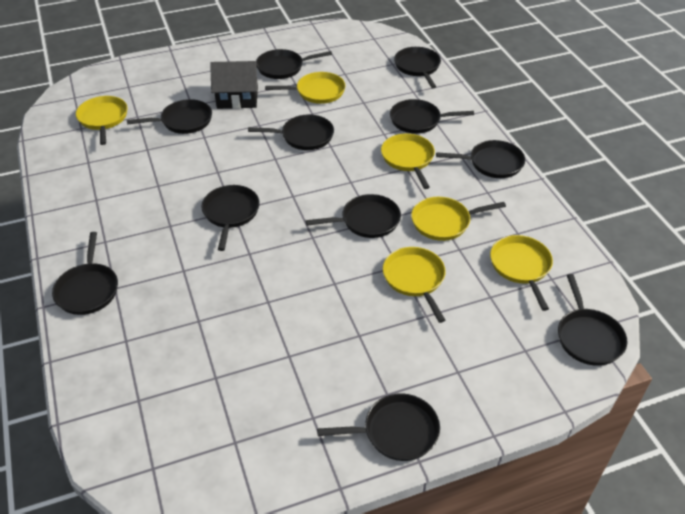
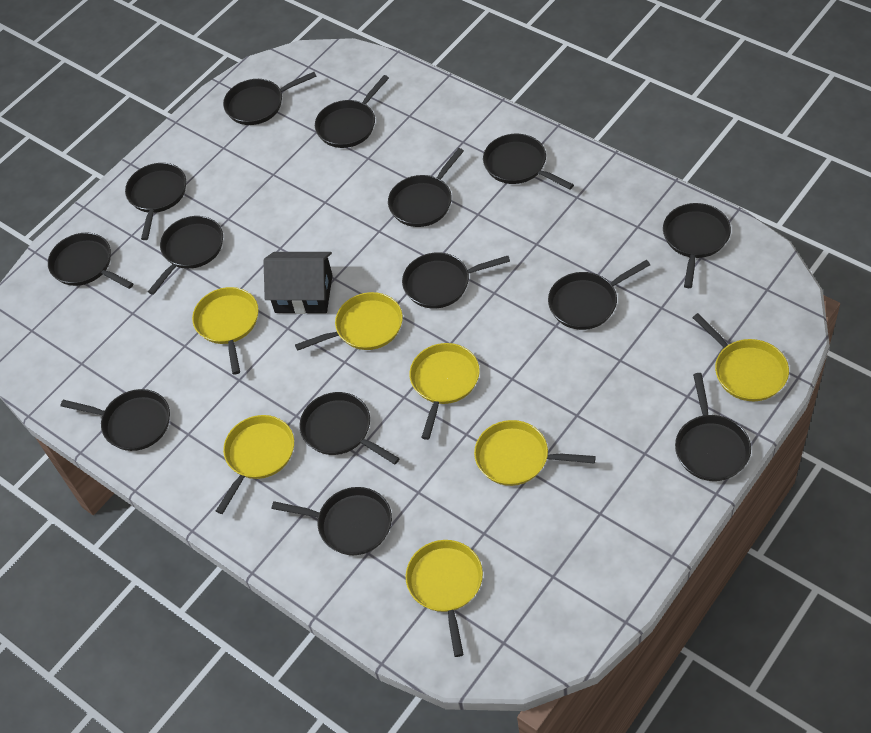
black pan: [52,232,118,315] [127,99,212,134] [201,185,260,251] [248,115,334,150] [256,49,332,79] [306,194,401,238] [317,393,440,461] [390,99,474,134] [394,47,441,88] [436,140,525,178] [558,274,627,366] = 11 -> [48,233,133,289] [60,389,170,451] [125,163,186,240] [148,216,223,295] [223,72,317,125] [271,487,392,555] [299,392,400,464] [315,75,389,148] [388,148,464,227] [402,252,510,309] [483,134,574,190] [548,260,650,330] [663,203,731,288] [675,373,751,481] = 14
yellow pan: [76,96,127,145] [265,72,346,104] [381,134,435,189] [383,247,446,323] [411,197,506,241] [490,235,553,311] = 6 -> [192,287,259,374] [216,415,294,514] [295,292,403,351] [405,540,483,657] [409,343,480,440] [474,420,596,486] [692,313,789,401] = 7

